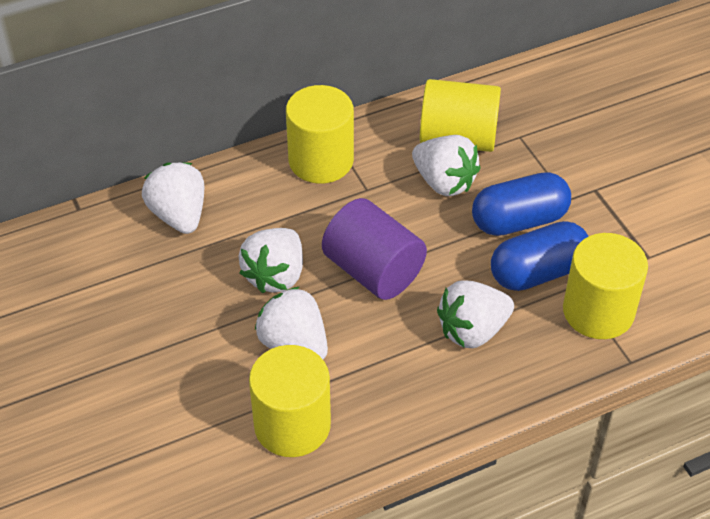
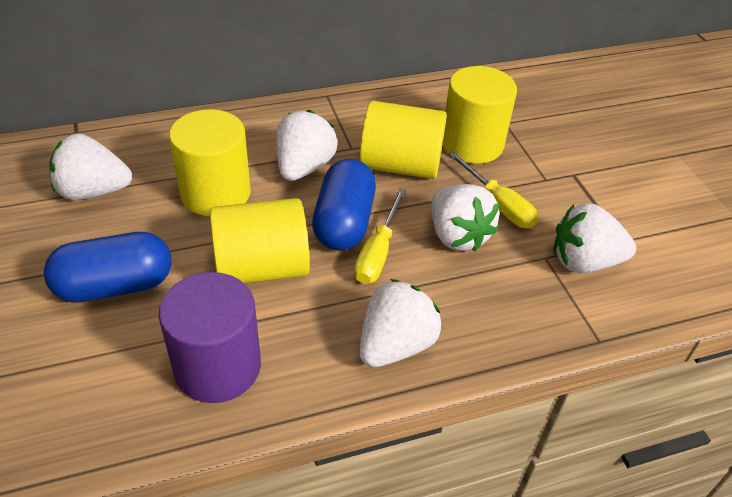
yellow screwdriver: none = 0 -> [354,189,406,284] [448,152,539,229] = 2

